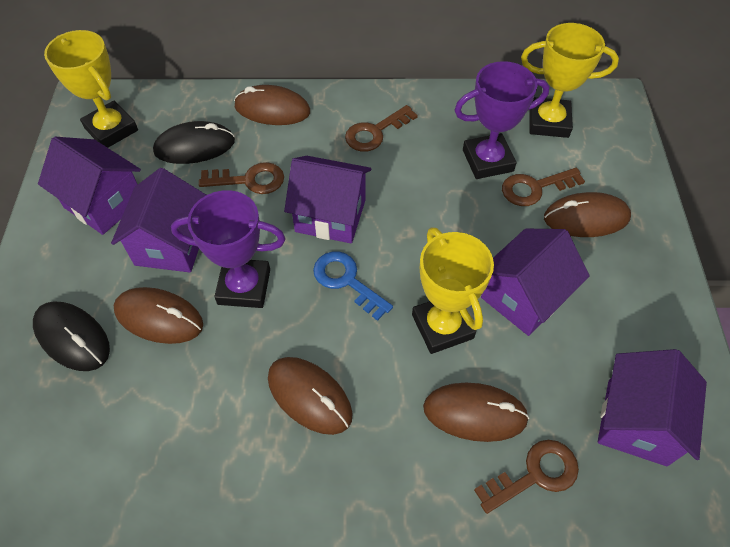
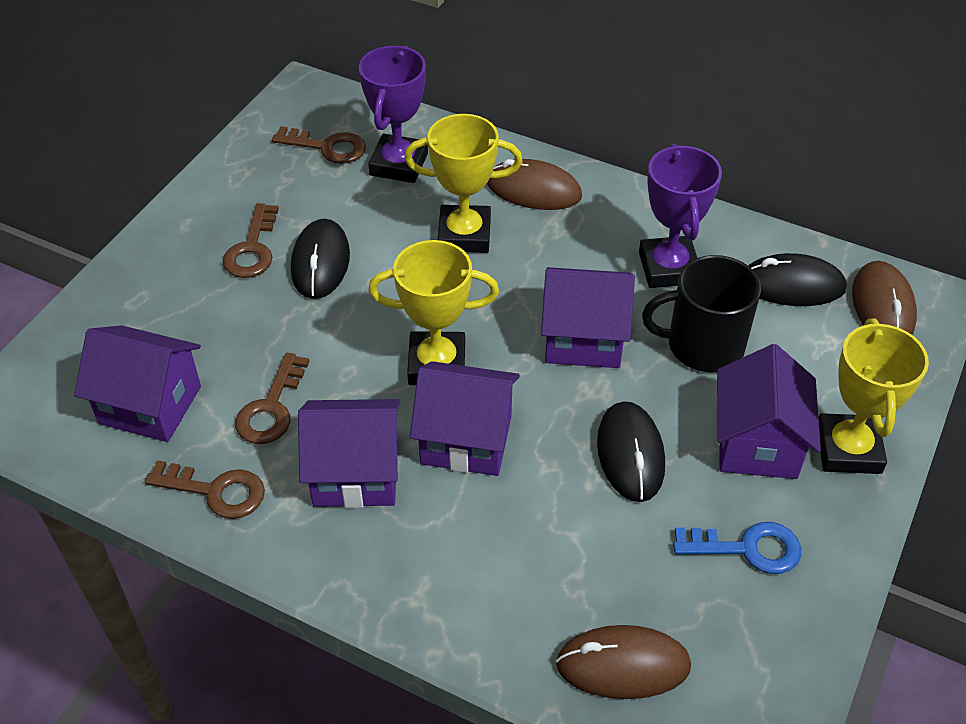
black mouse: [33,301,110,371] [153,121,235,164] = 2 -> [291,219,350,299] [597,401,665,502] [748,253,846,306] = 3
black mug: none = 0 -> [642,255,761,373] = 1
brown mouse: [114,287,203,344] [234,85,310,125] [268,357,353,435] [423,383,530,442] [544,192,631,237] = 5 -> [487,159,582,210] [556,625,691,699] [852,261,917,335] = 3

